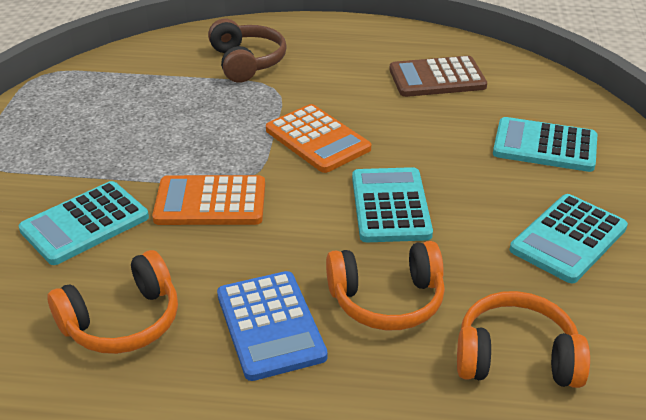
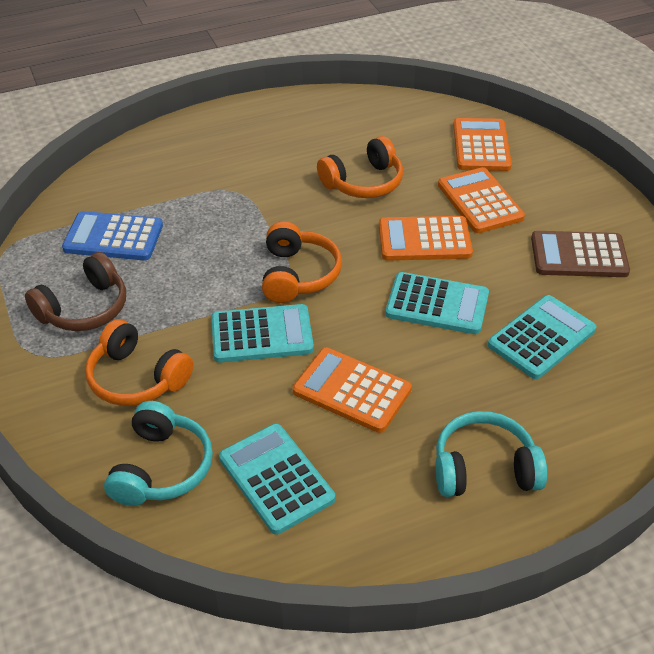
orange calculator: [152,175,265,225] [266,104,371,173] = 2 -> [293,347,412,433] [379,216,473,261] [438,167,525,233] [453,118,512,171] = 4
turquoise headphones: none = 0 -> [104,401,213,506] [435,411,547,497] = 2

